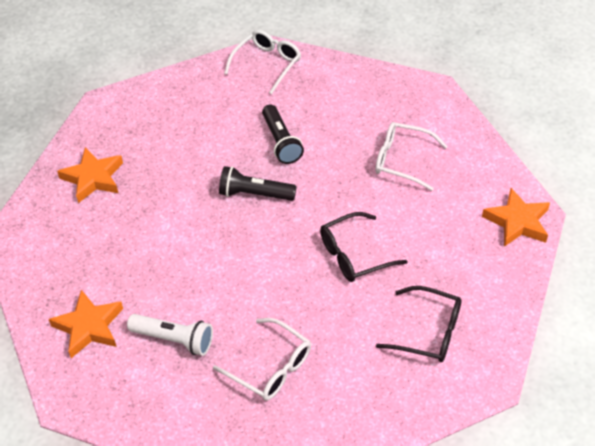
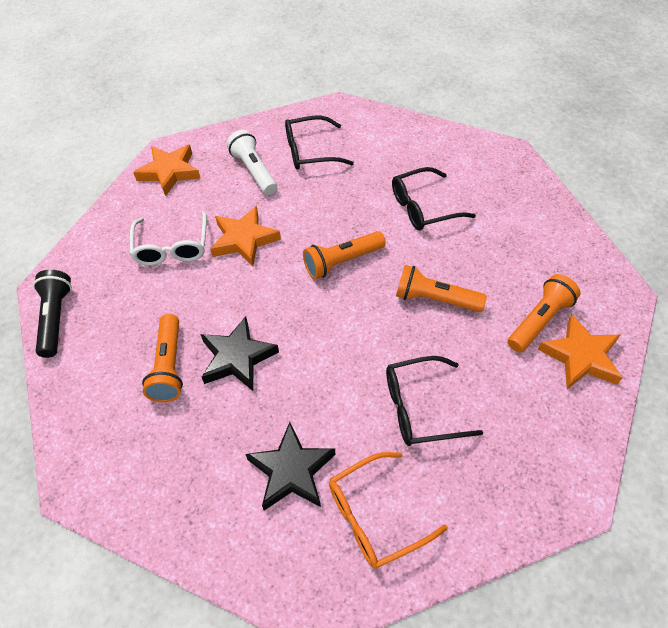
black flashlight: [219,166,297,201] [262,105,304,164] = 2 -> [33,270,72,358] = 1
black glasses: [320,212,408,282] [376,286,462,362] = 2 -> [285,115,354,170] [386,356,483,446] [392,167,476,230] = 3
black star: none = 0 -> [200,316,279,391] [246,422,336,511] = 2
orange flashlight: none = 0 -> [142,314,183,402] [303,231,386,279] [396,265,487,312] [507,274,581,353] = 4
orange glasses: none = 0 -> [329,452,448,569] = 1
white glasses: [213,318,311,400] [224,30,301,94] [375,122,448,191] = 3 -> [130,211,207,266] = 1

